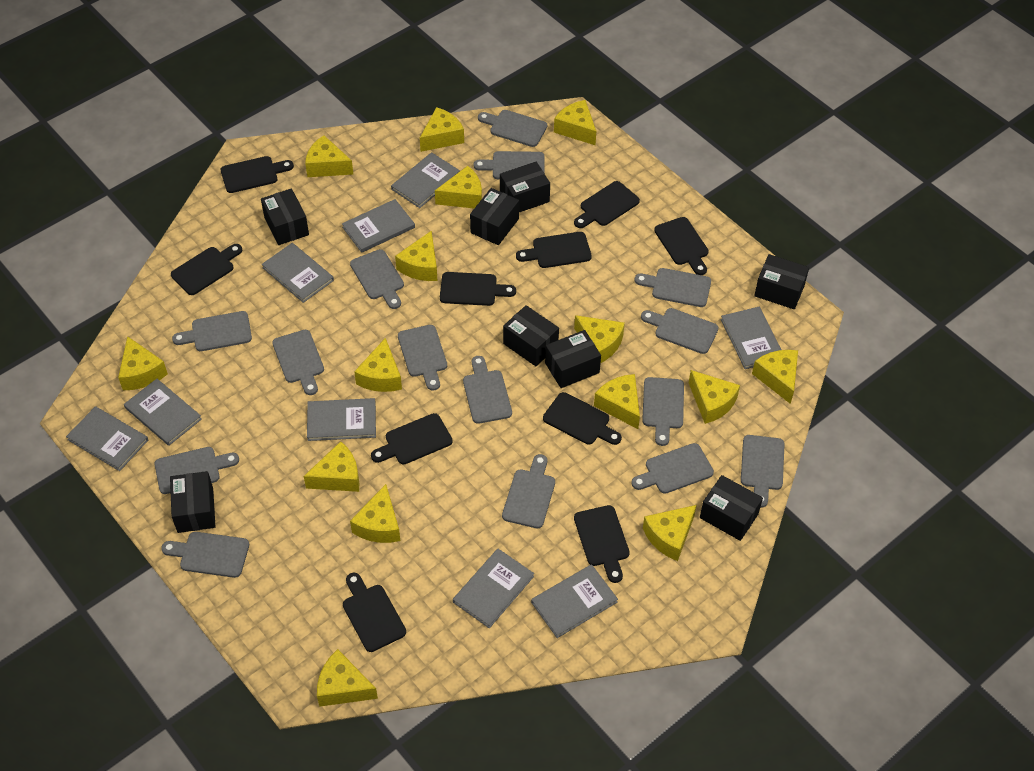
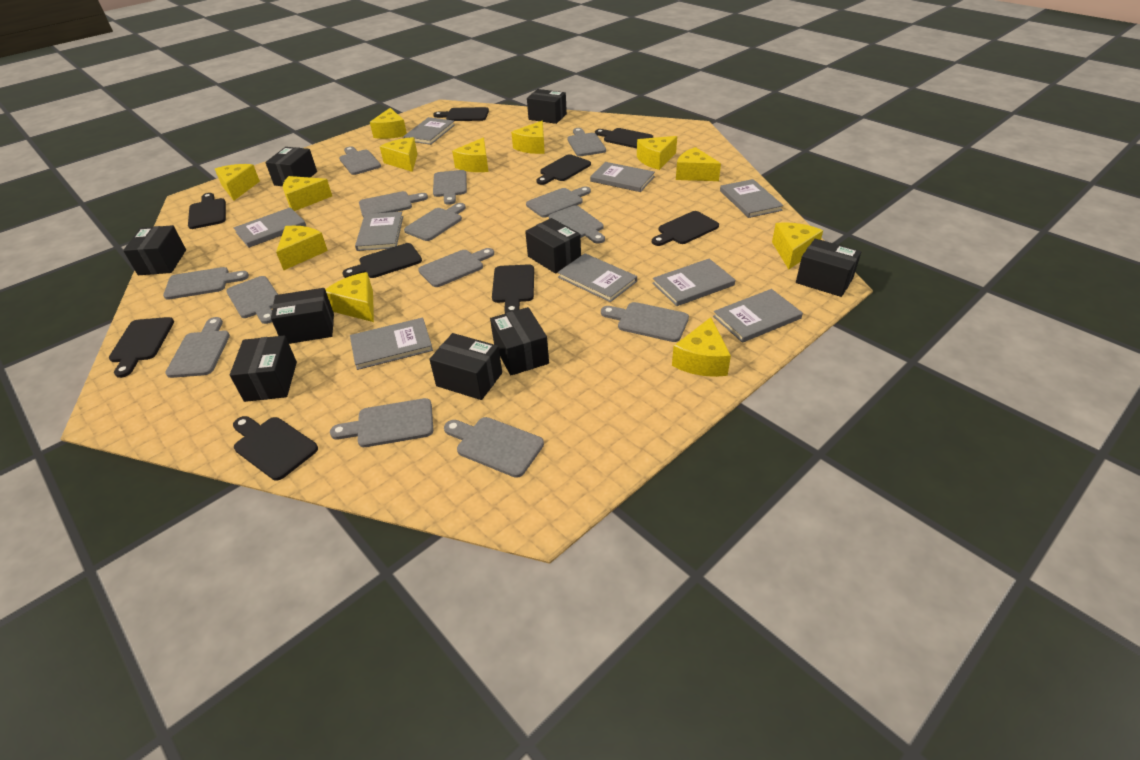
black box: [170,471,216,533] [261,188,309,245] [470,188,519,245] [500,162,550,212] [503,305,559,366] [545,330,601,388] [700,475,763,541] [754,254,809,309] = 8 -> [123,225,186,275] [230,335,297,402] [265,147,317,186] [271,288,334,344] [429,333,502,400] [490,307,549,375] [525,218,581,274] [527,89,567,124] [796,239,861,297] = 9
black cutting board: [171,244,242,295] [221,156,294,193] [343,573,406,652] [371,413,453,464] [440,272,516,306] [516,232,592,268] [543,392,622,445] [574,181,640,228] [574,505,630,583] [654,217,709,275] = 10 -> [109,317,174,378] [188,193,226,229] [233,416,318,481] [342,243,422,278] [433,107,489,121] [492,264,534,314] [536,154,591,185] [595,128,653,148] [652,211,719,246] = 9
grey cutting board: [155,447,239,494] [161,532,249,578] [172,311,252,351] [272,330,324,395] [350,249,404,309] [398,325,447,391] [463,356,512,424] [473,151,544,179] [478,110,547,147] [502,454,555,528] [631,443,714,494] [635,268,711,307] [641,308,719,354] [642,377,684,446] [741,435,785,508] = 15 -> [163,267,249,300] [165,317,230,378] [226,276,278,324] [330,398,433,447] [339,146,381,175] [359,191,428,217] [404,203,466,241] [418,248,494,287] [433,170,467,205] [444,417,544,478] [526,186,591,218] [549,205,605,244] [567,128,606,156] [601,302,689,342] = 14
yellow cheese: [118,336,168,390] [304,441,359,492] [305,135,353,177] [317,649,378,707] [350,484,400,543] [354,338,402,392] [395,231,437,281] [420,107,464,152] [435,166,482,208] [554,100,596,145] [574,315,625,363] [594,374,640,429] [643,505,697,561] [689,370,740,424] [752,350,798,404] = 15 -> [215,164,260,201] [276,226,328,270] [283,176,332,211] [325,272,374,322] [370,108,407,139] [380,137,418,172] [452,138,488,172] [511,121,545,154] [637,136,677,170] [672,317,731,377] [676,147,721,181] [772,222,823,269] = 12

